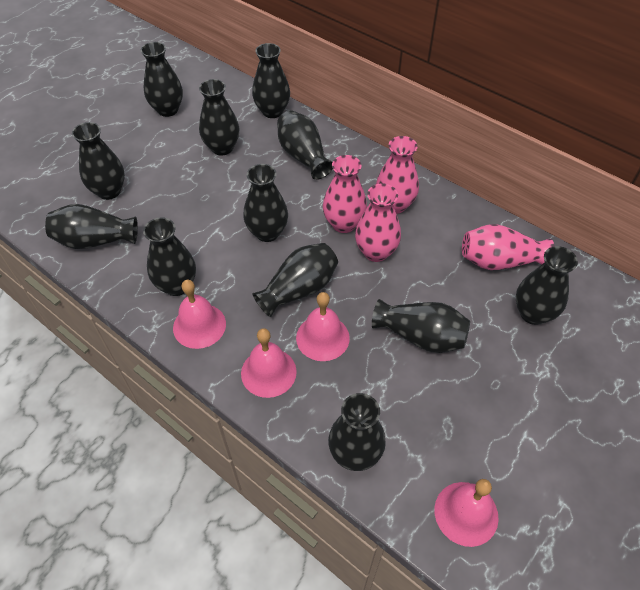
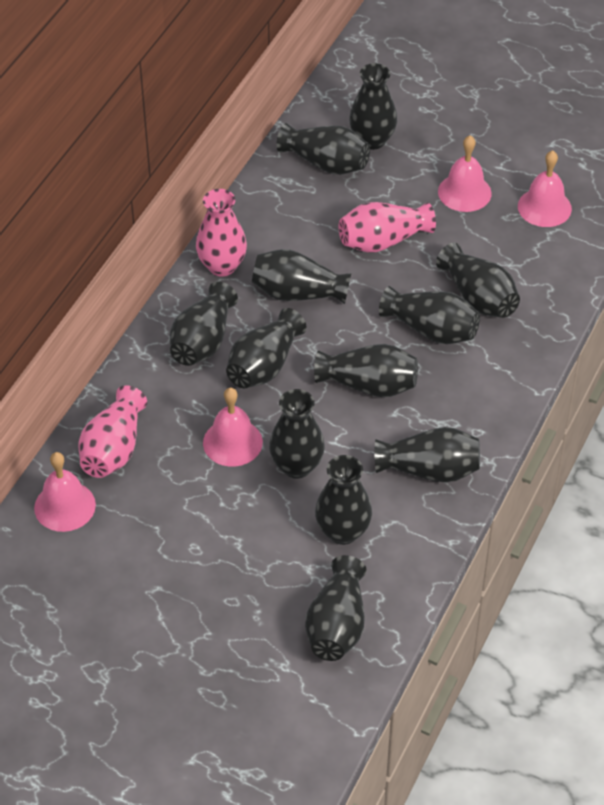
pink vase: [323,155,367,233] [355,183,401,262] [376,136,419,214] [462,224,554,270] = 4 -> [79,385,147,478] [196,189,247,277] [338,202,436,253] = 3

